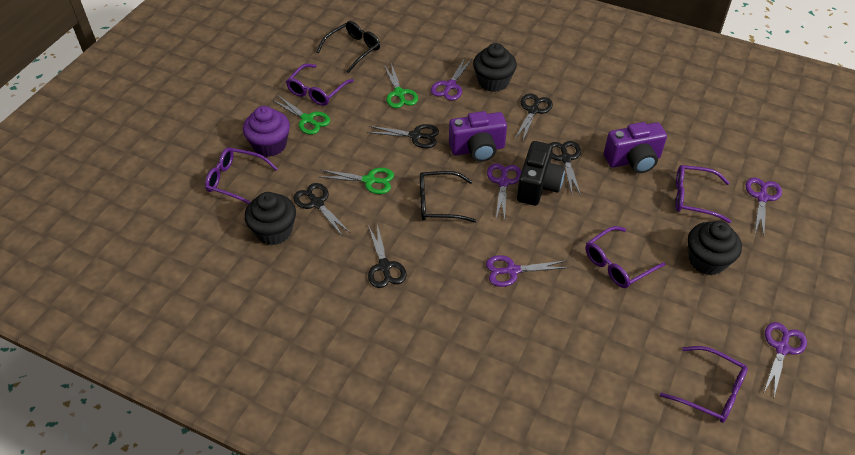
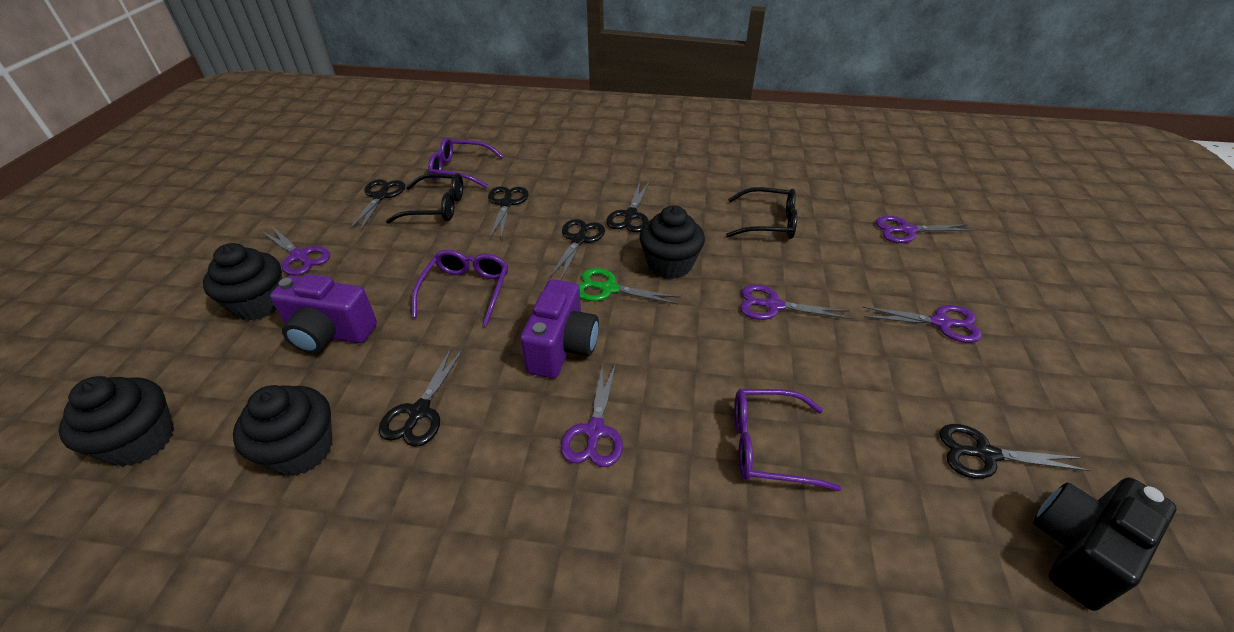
black cupcake: [244,192,296,245] [473,43,517,92] [688,221,742,275] = 3 -> [59,376,174,467] [203,243,282,321] [233,385,332,477] [639,206,705,279] = 4
black scissors: [293,183,349,235] [367,124,439,148] [368,224,407,288] [515,94,553,140] [550,141,581,196] = 5 -> [350,179,405,232] [378,347,464,447] [488,186,529,239] [550,219,605,280] [606,182,649,232] [939,424,1090,479] = 6
green scissors: [272,95,330,135] [320,168,394,194] [384,63,418,108] = 3 -> [578,268,680,304] = 1
purple cupcake: [243,106,290,157] = 1 -> none = 0
purple glasses: [205,148,278,204] [286,64,354,106] [586,226,665,288] [660,346,748,423] [676,165,731,223] = 5 -> [412,250,508,327] [428,137,504,188] [734,389,841,491] = 3

